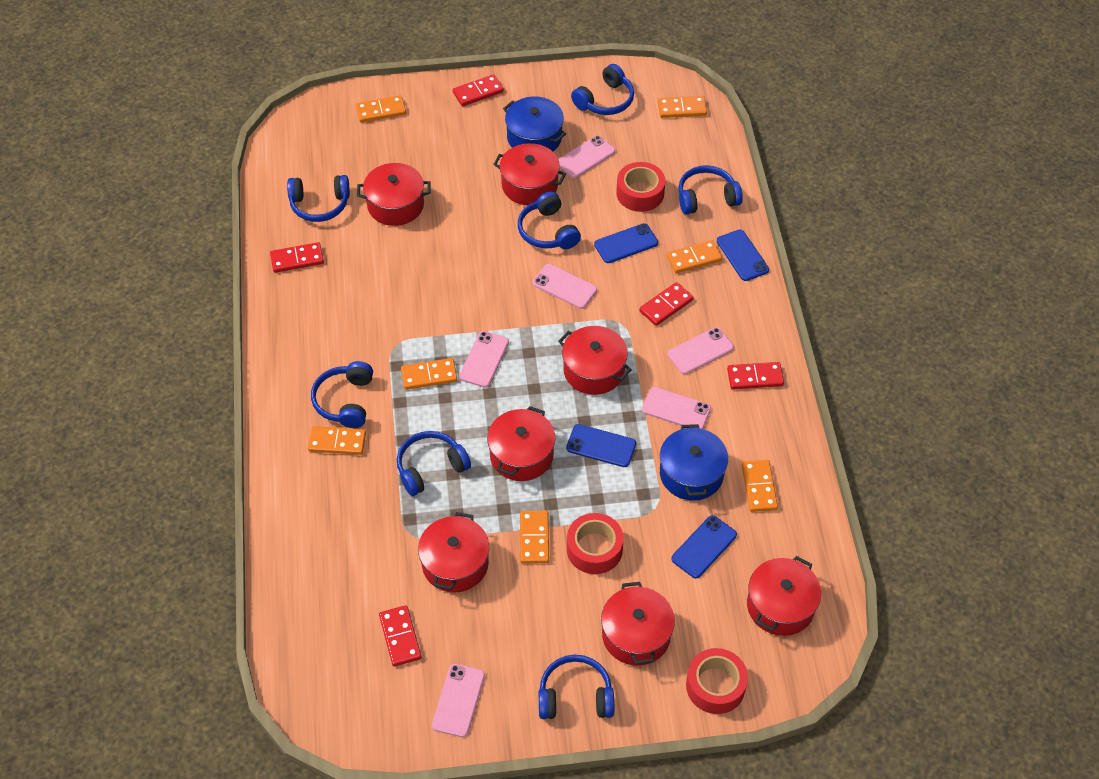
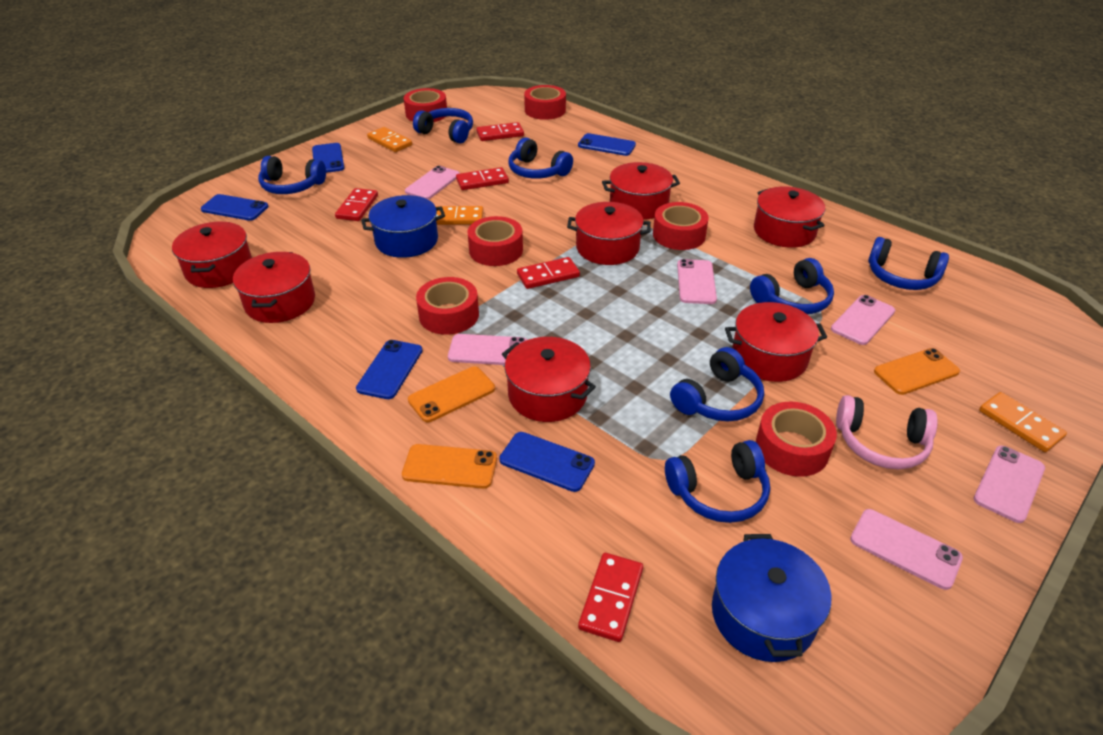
blue phone: [566,424,636,467] [594,223,658,263] [671,515,737,578] [717,229,769,281] = 4 -> [201,194,268,221] [312,143,344,173] [356,340,423,399] [499,432,595,492] [578,133,636,156] = 5
orange domino: [308,426,366,455] [356,95,406,123] [401,358,457,390] [520,511,549,564] [658,96,707,118] [666,240,722,273] [742,460,778,512] = 7 -> [367,127,412,152] [435,206,483,225] [979,392,1067,452] = 3
orange phone: none = 0 -> [402,444,497,489] [408,366,495,422] [874,348,960,395] = 3
pink headphones: none = 0 -> [836,395,938,469] = 1
red tape: [567,513,624,574] [616,162,665,212] [686,648,748,714] = 3 -> [404,88,447,122] [416,277,479,335] [467,216,523,266] [524,85,566,120] [653,202,709,250] [756,401,837,477] = 6

